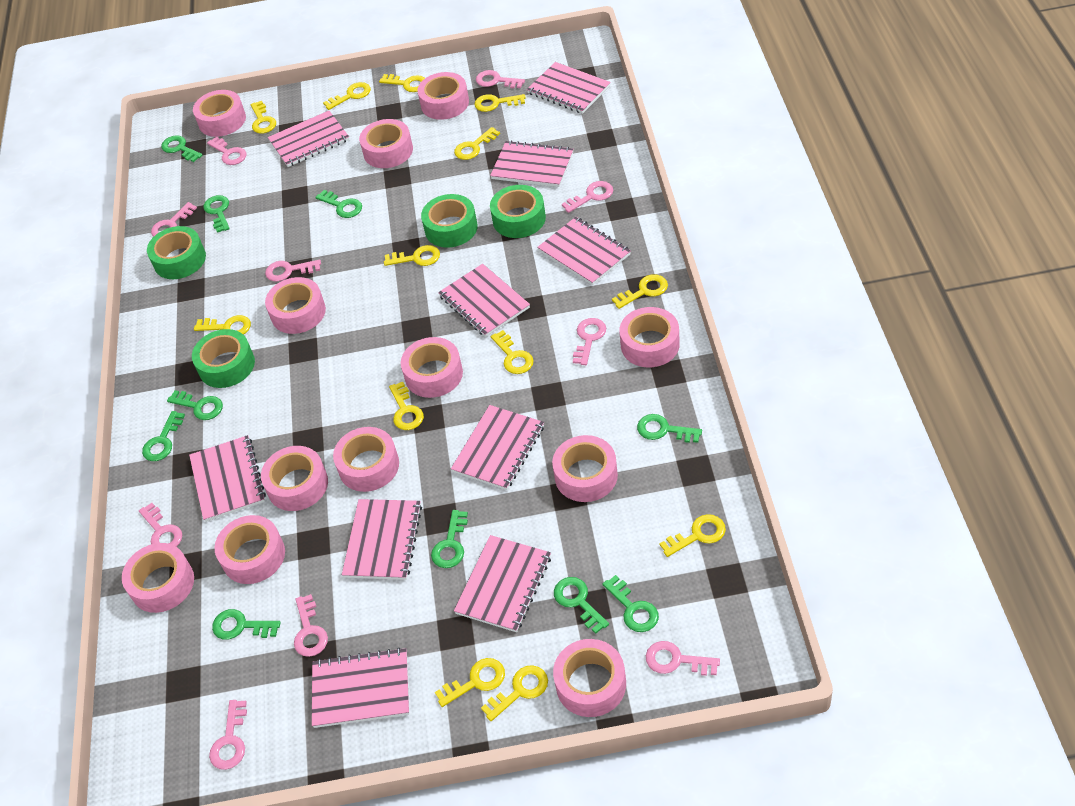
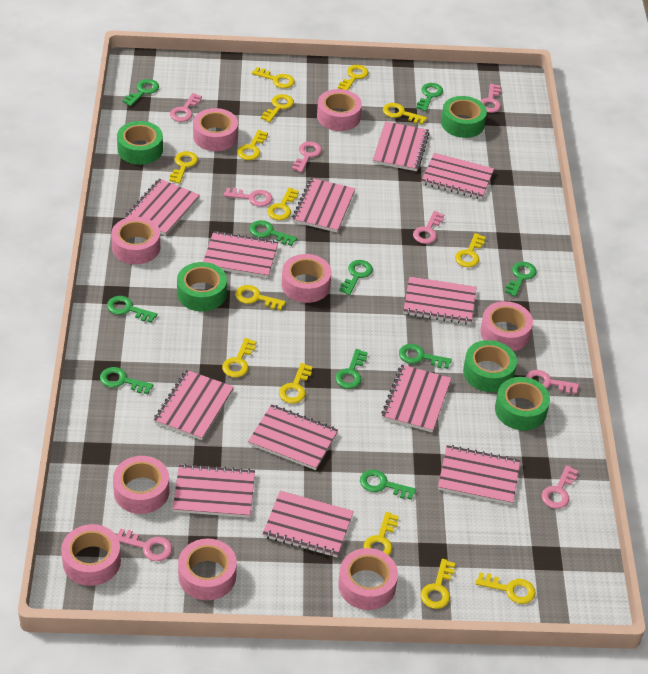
green tape: [147,226,206,279] [192,329,255,388] [421,194,478,248] [490,185,546,238] = 4 -> [117,121,163,165] [177,262,227,312] [441,96,487,138] [463,340,517,392] [495,377,550,430] = 5
pink key: [139,503,182,547] [151,202,197,237] [207,136,247,165] [209,700,247,770] [265,260,321,282] [294,594,328,657] [476,70,525,88] [562,181,613,213] [573,318,606,365] [646,641,720,676] = 10 -> [116,529,172,561] [170,93,202,122] [224,188,273,207] [292,141,322,173] [413,211,445,244] [481,84,501,113] [526,370,579,394] [542,465,578,509] = 8
pink notebook: [189,435,266,522] [268,111,349,167] [312,648,409,728] [342,499,422,580] [438,264,530,337] [451,405,544,490] [454,535,551,632] [490,140,573,187] [527,62,611,114] [537,217,631,285] = 10 -> [125,179,200,236] [154,370,234,440] [173,464,255,518] [203,231,278,278] [248,404,338,470] [263,491,354,557] [292,178,355,232] [373,121,429,171] [381,365,451,432] [403,277,477,325] [421,153,494,200] [438,445,520,505] = 12
pink tape: [122,543,194,613] [193,90,246,137] [215,515,285,584] [261,446,328,511] [265,277,326,334] [333,427,399,492] [359,119,413,168] [401,337,463,398] [417,72,469,120] [552,435,618,502] [553,639,626,717] [619,307,680,367] = 12 -> [61,524,121,586] [111,217,160,264] [113,456,169,514] [178,538,237,600] [193,108,238,151] [282,254,331,303] [317,89,362,131] [338,548,398,610] [480,301,533,351] = 9
yellow key: [194,315,251,335] [251,101,276,133] [323,82,371,110] [379,74,425,92] [384,245,440,266] [389,382,424,430] [435,658,505,707] [454,127,500,160] [474,94,526,112] [481,665,548,721] [491,330,533,374] [612,274,668,309] [660,514,726,557] = 13 -> [169,151,198,184] [222,338,256,378] [235,285,286,310] [237,130,268,160] [252,67,295,88] [261,94,294,122] [267,188,299,220] [279,363,313,404] [338,65,368,90] [363,512,399,555] [383,103,427,125] [420,559,455,609] [455,233,485,267] [475,572,536,604] = 14

